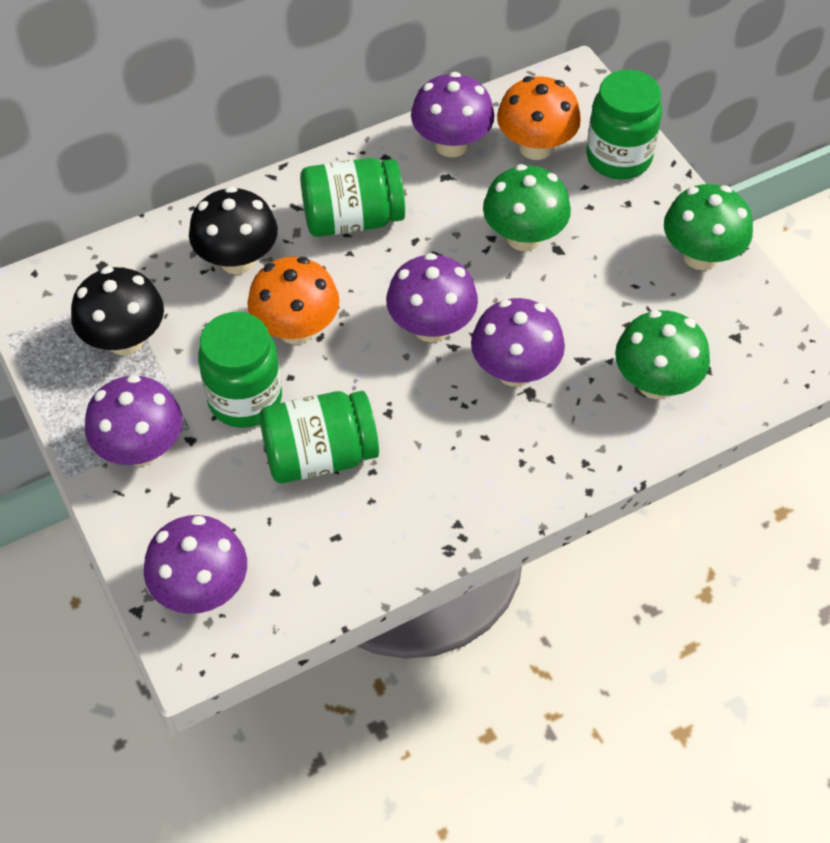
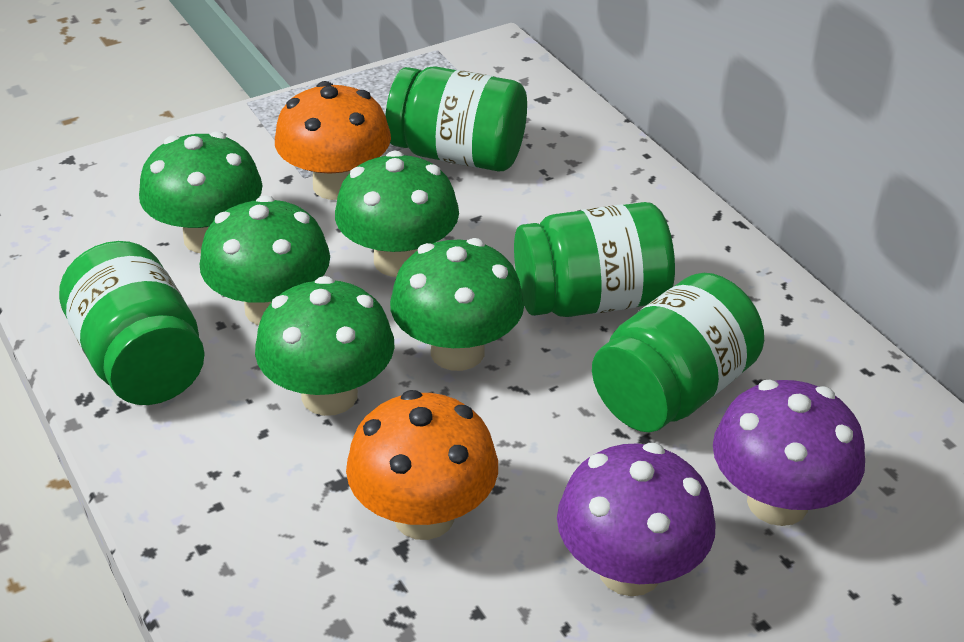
black mushroom: [71,267,164,355] [189,186,278,275] = 2 -> none = 0
green mushroom: [483,164,571,251] [615,310,710,399] [664,184,753,270] = 3 -> [139,131,263,253] [200,195,330,325] [255,276,395,416] [335,151,459,277] [390,238,524,371] = 5
purple mushroom: [85,375,182,466] [144,515,247,614] [386,253,478,342] [411,72,495,157] [471,298,565,387] = 5 -> [557,443,716,596] [713,380,865,526] = 2

